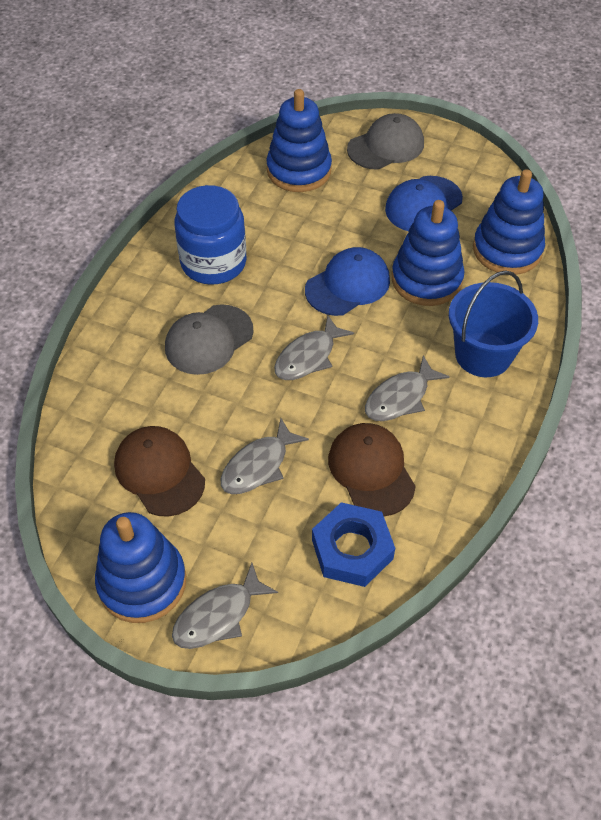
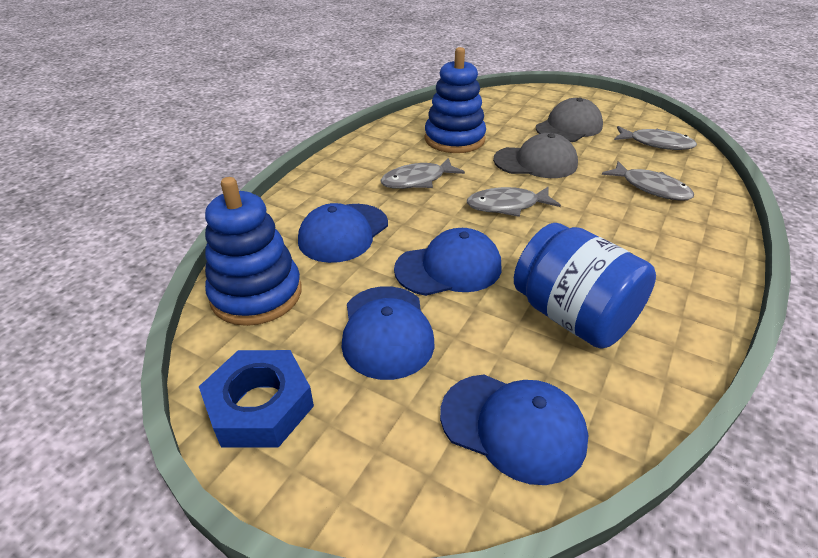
blue bucket: [449,270,538,377] = 1 -> none = 0
blue cap: [305,247,390,316] [385,176,463,231] = 2 -> [298,203,388,263] [341,286,435,380] [394,228,502,296] [440,375,588,485] = 4
blue stacking toy: [95,512,186,623] [266,89,332,192] [392,200,464,306] [473,169,545,275] = 4 -> [205,177,301,326] [425,47,486,153] = 2
brown cap: [114,426,205,517] [328,423,416,516] = 2 -> none = 0

